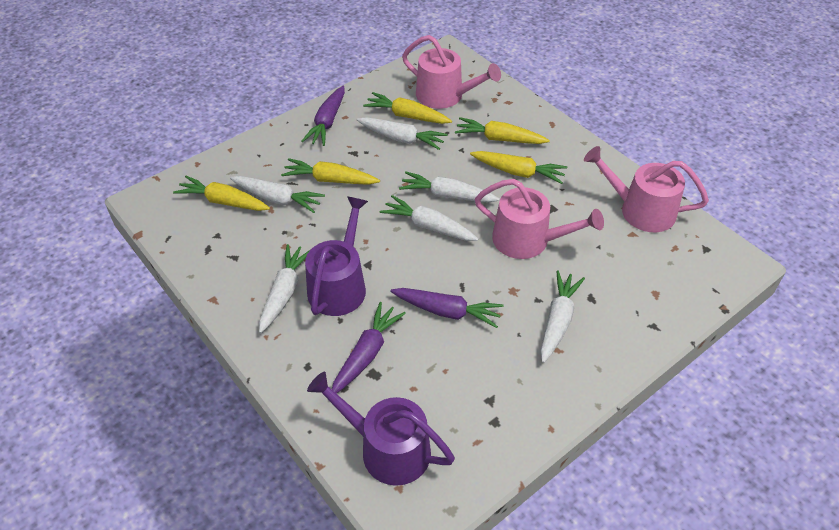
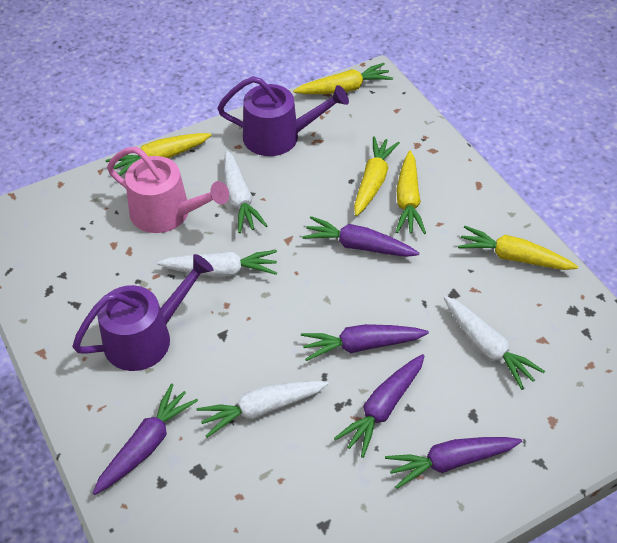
pink watering can: [402,35,501,109] [475,179,604,259] [584,146,709,232] = 3 -> [107,147,229,233] = 1
purple carrot: [301,86,345,146] [332,302,406,394] [390,288,503,328] = 3 -> [93,383,198,495] [301,324,429,361] [302,216,419,257] [334,354,425,458] [385,437,522,489] = 5
white carrot: [230,176,325,213] [259,244,310,333] [357,117,447,150] [380,195,479,241] [399,171,500,202] [540,270,585,363] = 6 -> [157,250,277,277] [197,381,329,438] [224,150,267,233] [444,296,545,390] = 4

